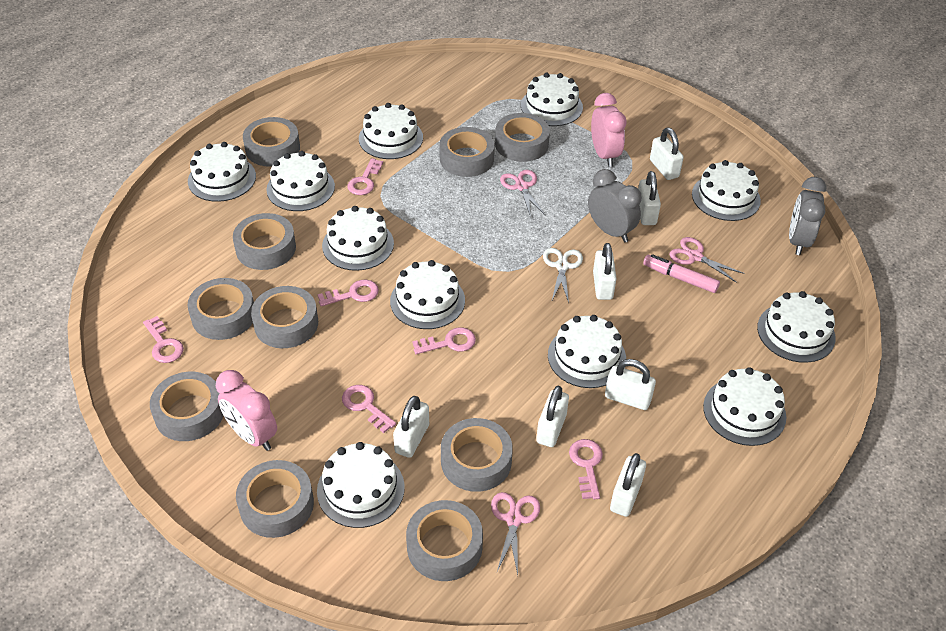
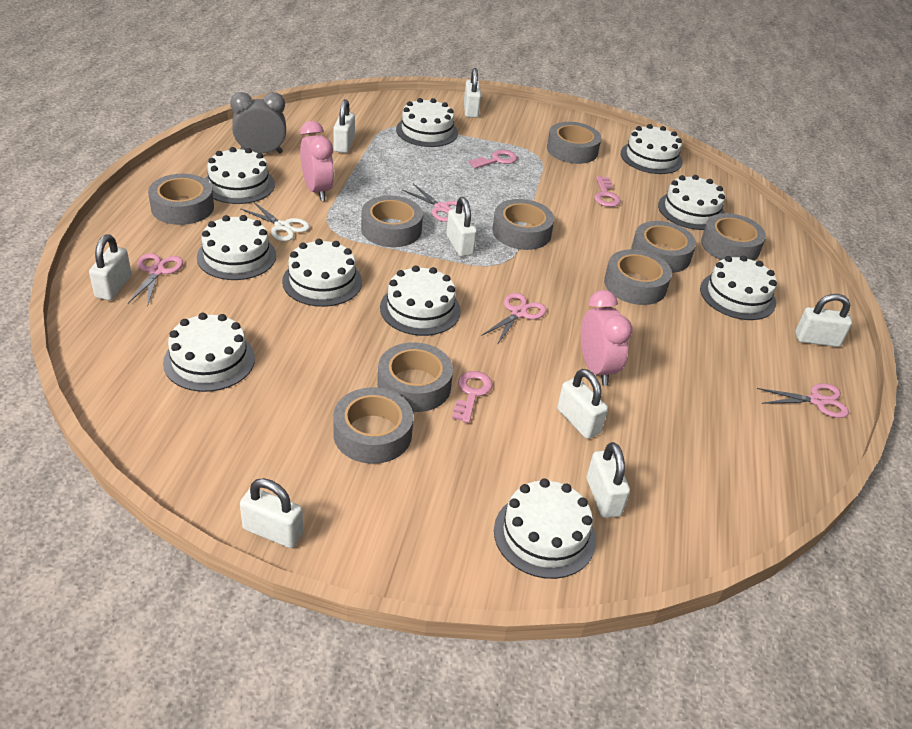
grey clock: [588,169,642,243] [789,177,826,255] = 2 -> [230,92,286,154] = 1
grey tape: [150,372,224,441] [187,278,254,340] [233,213,296,270] [236,460,314,538] [243,117,300,167] [251,286,318,348] [406,500,483,581] [439,127,495,177] [441,418,513,492] [495,113,550,162] = 10 -> [148,174,214,225] [333,388,413,464] [361,195,423,247] [377,342,453,412] [492,199,555,250] [547,122,601,164] [604,249,672,305] [631,221,696,273] [701,213,766,261] = 9
pink key: [143,316,184,363] [318,280,379,306] [342,385,396,433] [347,158,383,195] [412,327,476,354] [569,439,603,499] = 6 -> [452,371,493,423] [468,150,517,169] [594,176,621,207] = 3
pink marker: [643,254,720,293] = 1 -> none = 0
pink scissors: [491,492,540,575] [500,170,546,218] [669,237,745,283] = 3 -> [128,253,183,307] [402,184,464,222] [481,293,547,345] [757,383,849,418] = 4
white cake: [188,142,256,202] [266,151,335,211] [317,442,405,528] [322,206,394,271] [359,103,423,159] [390,260,465,329] [521,73,583,126] [548,315,626,388] [692,160,761,221] [703,367,786,446] [757,291,836,363] = 11 -> [163,313,255,392] [197,215,276,280] [205,147,275,204] [282,239,362,307] [380,265,461,336] [396,98,458,147] [494,478,596,579] [621,124,682,174] [658,175,725,230] [700,255,777,320] = 10
white padlock: [393,396,429,458] [536,386,569,447] [593,243,617,300] [605,359,656,410] [610,453,646,517] [638,171,661,225] [650,128,684,180] = 7 -> [89,234,132,300] [240,478,303,548] [333,99,355,153] [446,197,477,257] [464,68,481,118] [557,369,608,439] [587,442,630,518] [795,294,852,347] = 8

